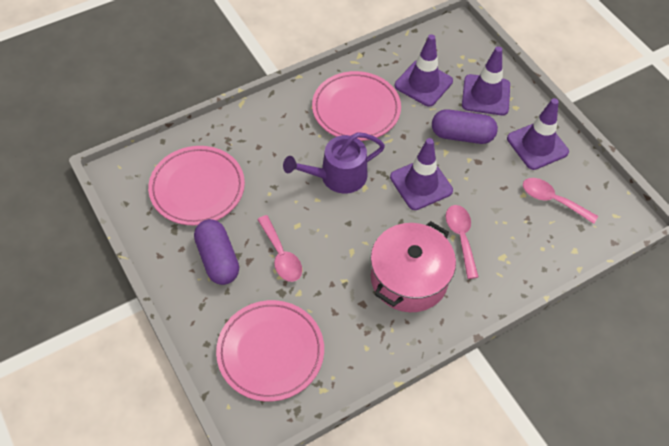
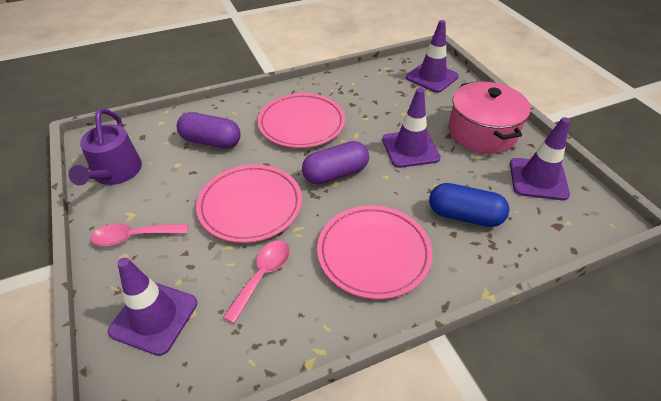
blue capsule: none = 0 -> [429,183,509,227] = 1
pink spoon: [257,215,302,282] [446,205,479,279] [523,178,598,224] = 3 -> [91,223,188,246] [223,240,290,324] = 2

